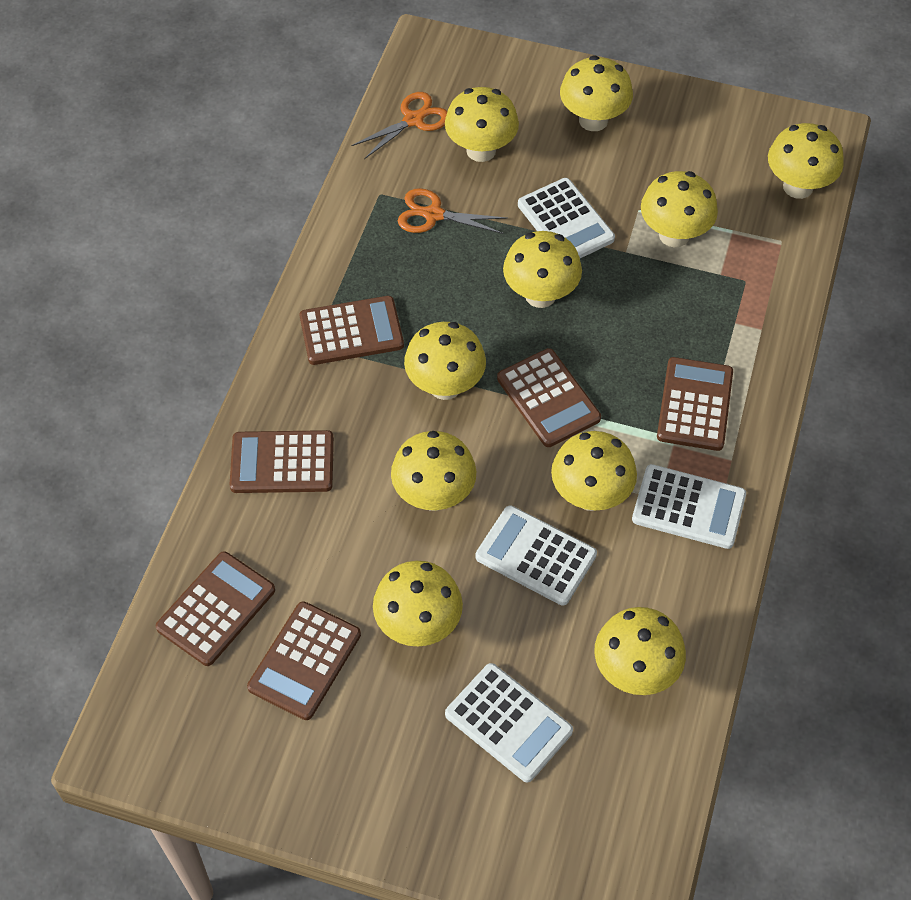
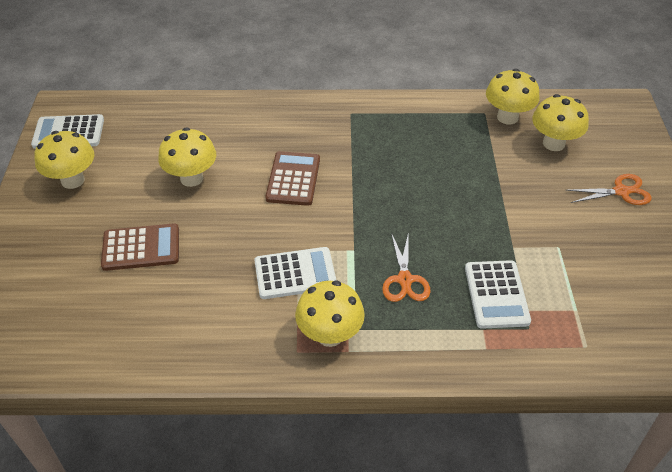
brown calculator: [156,551,275,666] [229,430,334,493] [247,601,361,720] [300,296,404,365] [497,348,601,447] [657,357,733,451] = 6 -> [101,223,179,271] [265,151,320,206] = 2
white calculator: [445,663,573,783] [475,505,597,606] [518,178,615,258] [632,464,746,549] = 4 -> [31,114,104,149] [254,247,337,299] [465,260,531,329] = 3
yellow mushroom: [373,561,463,646] [391,431,476,511] [404,322,486,400] [445,87,519,162] [503,231,582,308] [551,431,637,511] [560,55,633,131] [594,607,686,695] [641,171,718,247] [768,123,844,199] = 10 -> [34,131,94,189] [158,127,216,187] [295,281,365,347] [486,69,539,125] [532,94,589,151] = 5

